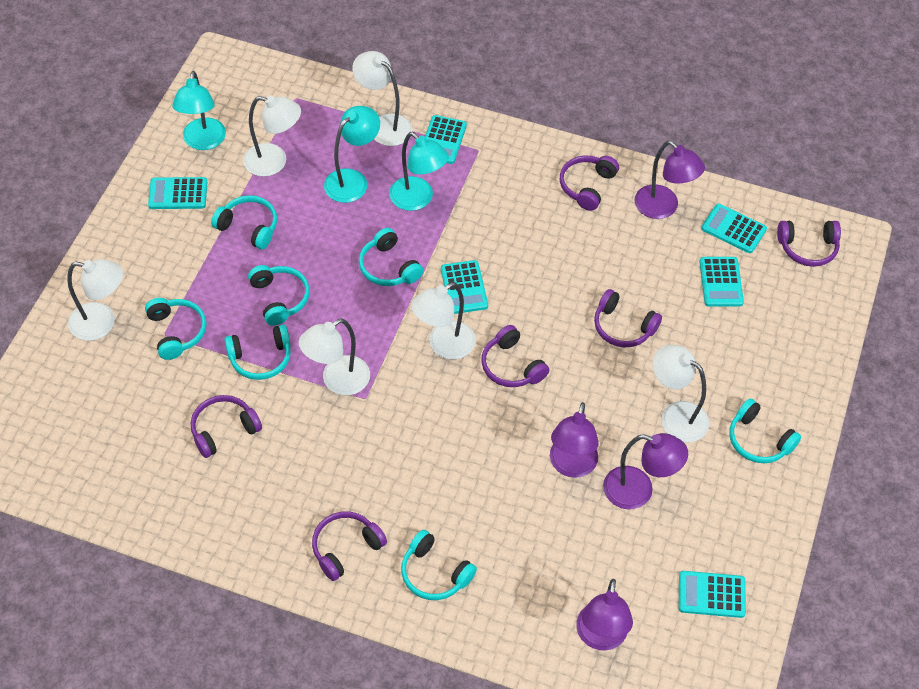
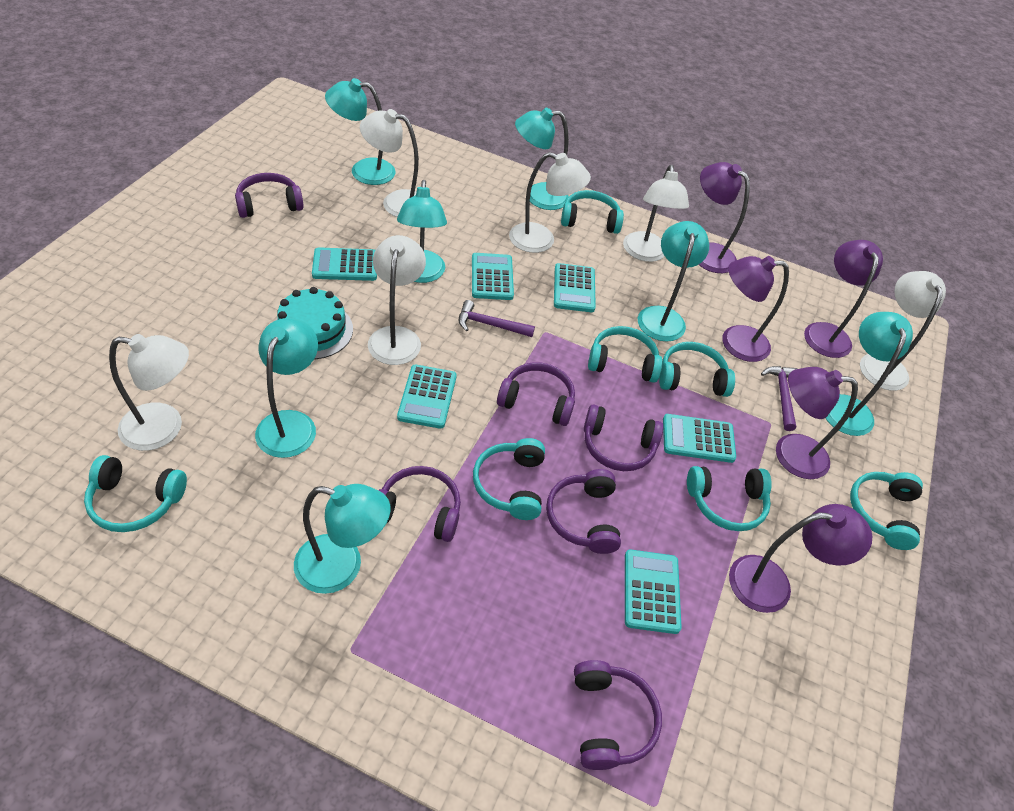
purple hammer: none = 0 -> [459,300,535,337] [761,366,798,431] = 2
purple lamp: [550,402,599,478] [576,579,633,650] [603,433,688,509] [634,141,705,219] = 4 -> [698,162,750,273] [722,256,789,362] [729,504,872,613] [776,367,858,479] [804,240,883,358] = 5
turquoise cake: none = 0 -> [276,287,353,359] = 1
turquoise lamp: [172,71,226,150] [324,106,380,203] [389,132,449,211] = 3 -> [255,318,318,458] [294,484,390,594] [325,78,395,185] [397,180,447,283] [515,107,569,210] [638,221,709,342] [826,312,913,436] = 7

